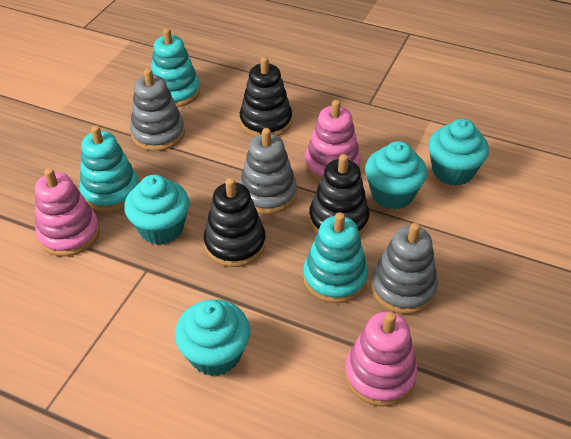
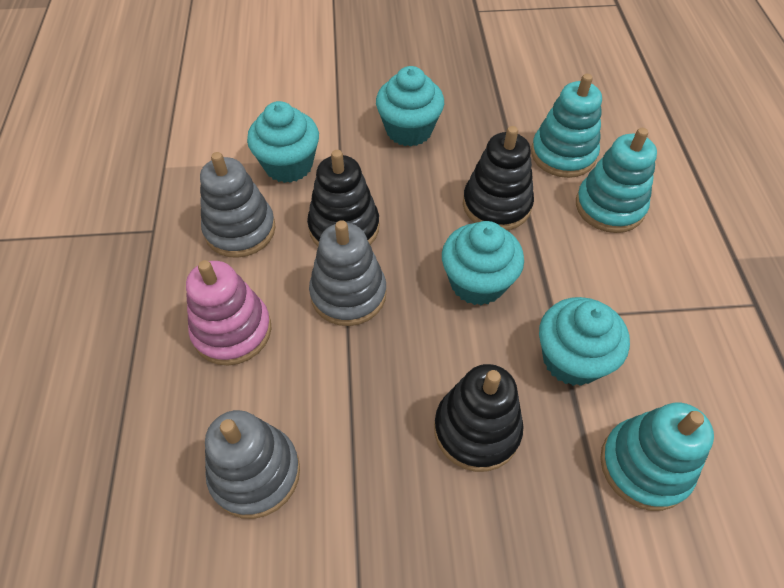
pink stacking toy: [35,168,100,257] [305,100,361,182] [344,312,418,407] = 3 -> [186,260,272,366] = 1

